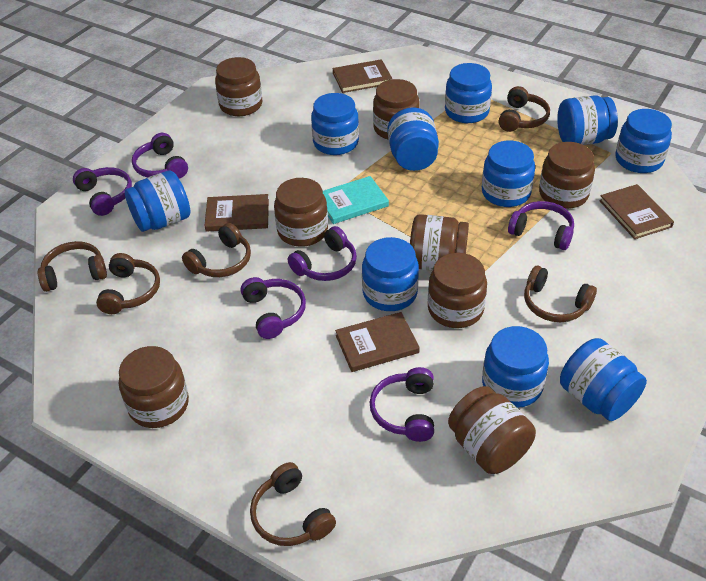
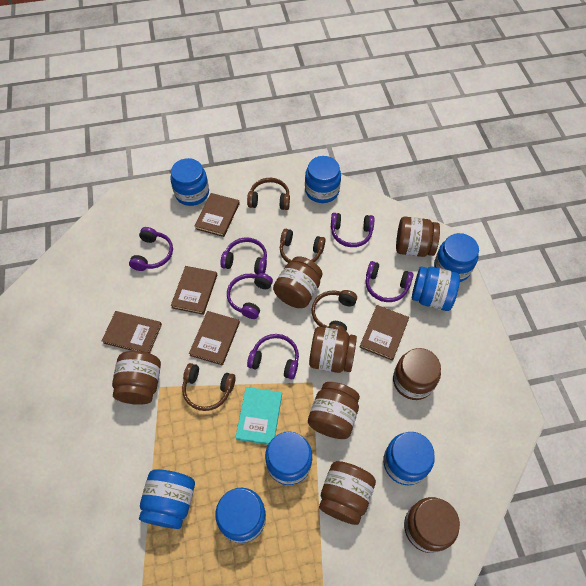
blue jar: [125,170,190,232] [311,93,359,155] [362,237,419,311] [387,107,439,171] [445,63,492,123] [482,141,535,207] [482,326,549,408] [557,95,618,145] [560,338,647,421] [615,109,672,173] = 10 -> [139,469,195,529] [170,158,209,206] [215,488,266,543] [265,431,312,485] [305,156,341,203] [383,432,434,485] [412,266,460,311] [434,233,479,282] = 8
brown book: [205,194,269,232] [333,59,392,93] [335,312,420,372] [599,184,674,239] = 4 -> [102,311,162,353] [171,266,217,315] [189,311,240,366] [195,193,240,237] [359,305,409,361] = 5
brown headphones: [38,241,107,292] [96,253,160,314] [182,223,251,277] [250,462,336,546] [499,86,550,132] [524,266,597,322] = 6 -> [182,363,236,411] [247,178,290,210] [280,229,326,263] [311,290,357,331] = 4

